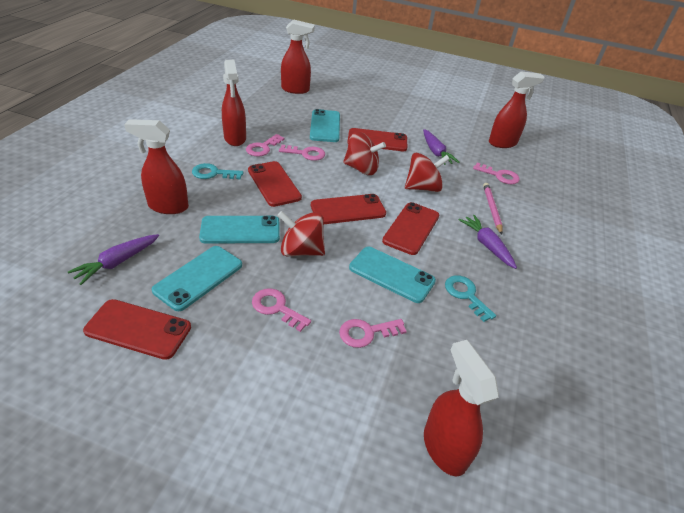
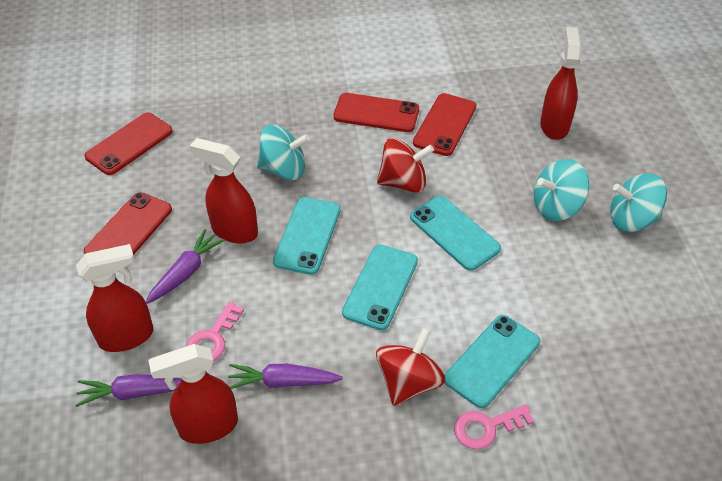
pink key: [246,134,285,157] [252,288,311,332] [279,145,325,161] [339,319,407,348] [473,163,520,184] = 5 -> [186,302,244,361] [454,405,534,449] = 2
pink pencil: [483,183,503,235] = 1 -> none = 0
red phone: [83,299,191,360] [248,161,302,207] [311,194,386,224] [347,128,407,151] [382,202,439,255] = 5 -> [83,192,172,255] [85,113,173,175] [333,93,419,132] [413,93,476,156] = 4
red spinning top: [277,211,325,256] [343,132,386,175] [405,152,450,192] = 3 -> [376,328,446,406] [377,138,434,193] = 2
red spray bottle: [124,119,189,214] [222,60,246,146] [281,19,315,94] [424,340,499,476] [489,71,544,148] = 5 -> [76,244,153,352] [148,344,238,444] [190,138,258,243] [540,27,582,140] = 4
turquoise key: [192,163,244,180] [445,275,496,322] = 2 -> none = 0
turquoise spinning top: none = 0 -> [257,125,310,180] [534,159,589,221] [610,173,667,232] = 3

